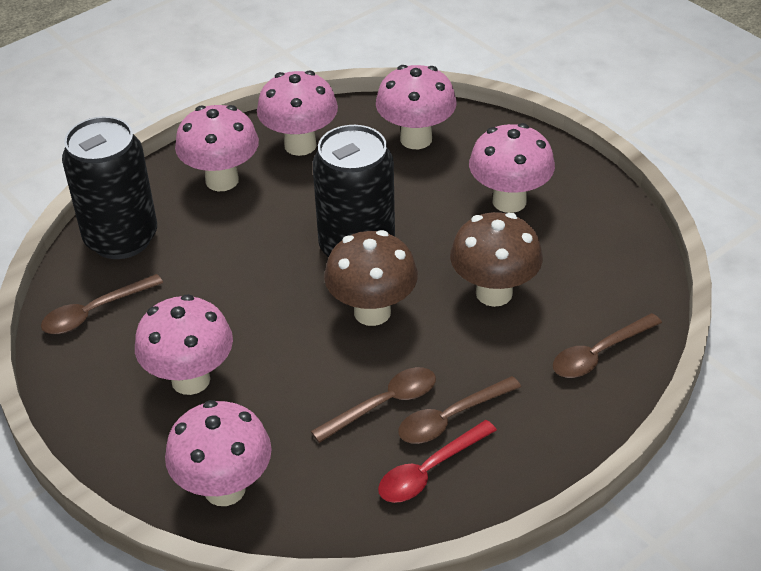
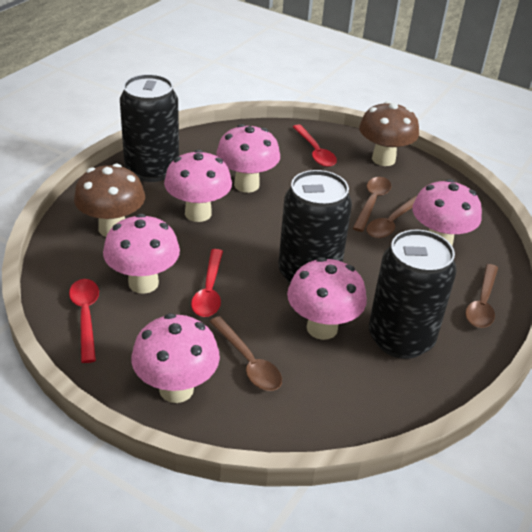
black can: [62,116,157,259] [313,125,395,257] = 2 -> [120,74,179,182] [278,170,352,284] [369,230,457,359] = 3
red spoon: [378,420,497,503] = 1 -> [69,279,99,363] [191,249,223,317] [293,125,337,167] = 3

